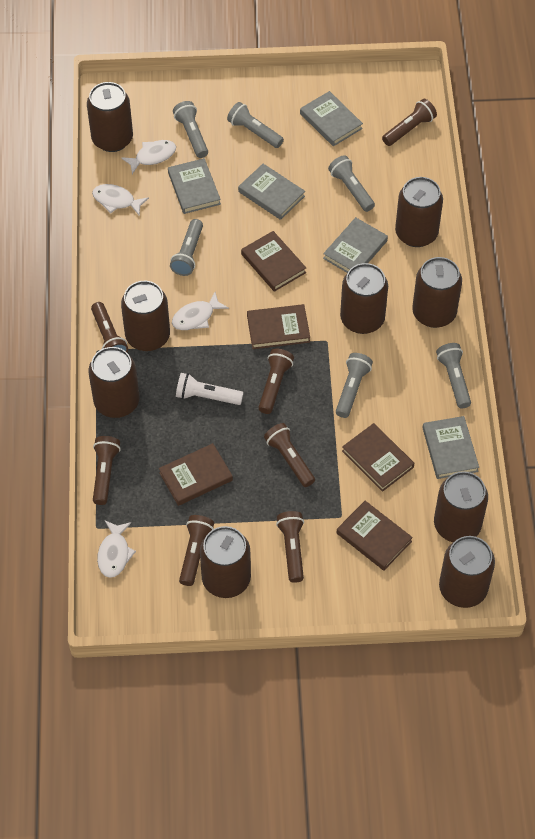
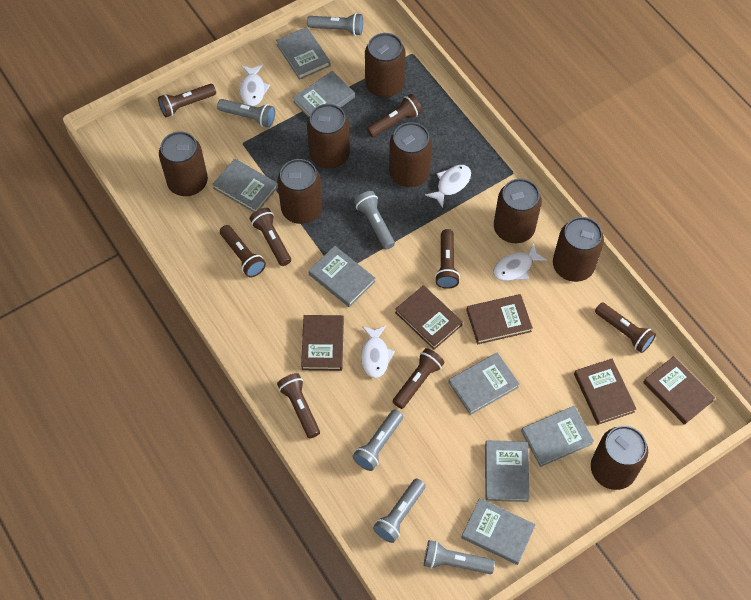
brown can: [87,82,133,152] [88,347,139,418] [121,281,170,351] [200,526,251,598] [340,263,388,334] [395,177,443,247] [412,257,462,328] [434,471,488,542] [439,536,495,608] = 9 -> [159,131,208,196] [277,159,323,224] [307,104,350,169] [365,33,406,98] [389,122,432,187] [494,178,542,243] [553,217,604,282] [591,426,648,490] = 8
brown flashlight: [91,302,128,352] [93,436,121,505] [179,515,214,586] [258,349,294,414] [264,423,315,487] [276,511,304,583] [382,99,437,146] = 7 -> [158,84,216,117] [220,225,266,277] [250,208,291,266] [277,373,320,439] [366,94,422,137] [393,348,445,409] [435,229,460,289] [595,302,656,353] = 8
grey book: [168,158,221,214] [238,164,305,220] [300,91,363,146] [323,217,388,273] [423,416,479,479] = 5 -> [212,159,278,212] [276,27,331,80] [293,71,355,117] [308,246,375,307] [448,352,520,415] [461,498,536,565] [485,440,529,502] [521,406,594,467] = 8
white flashlight: [176,373,244,405] = 1 -> none = 0

